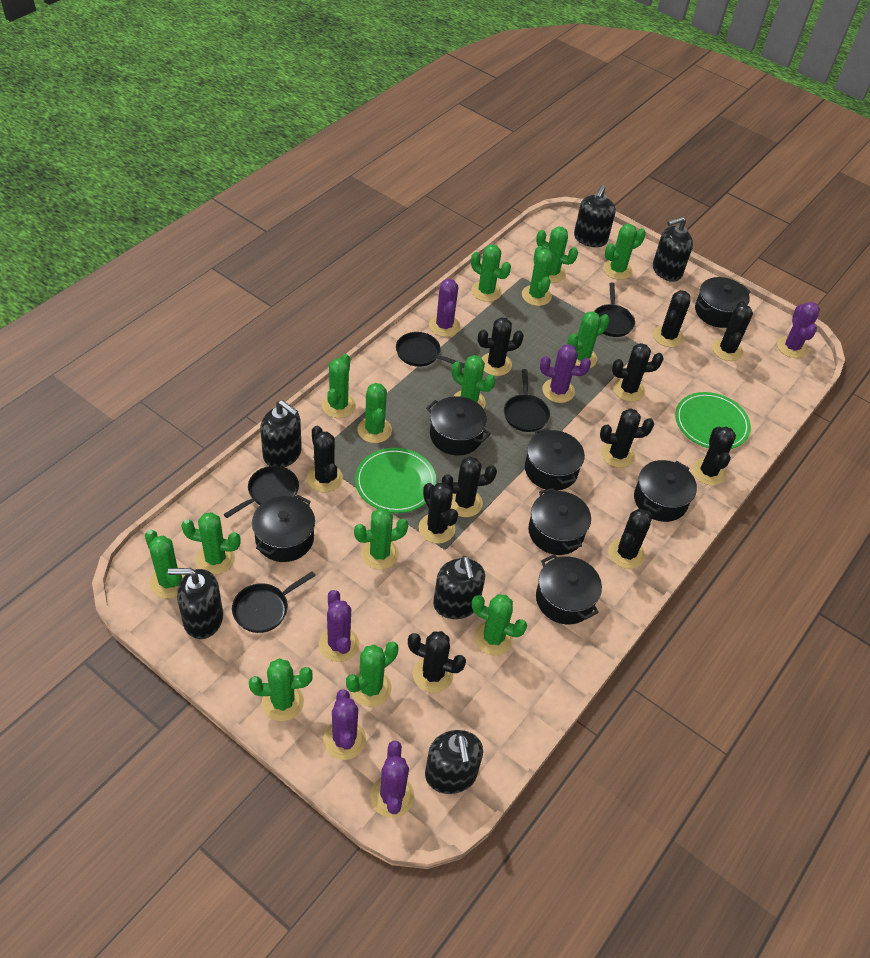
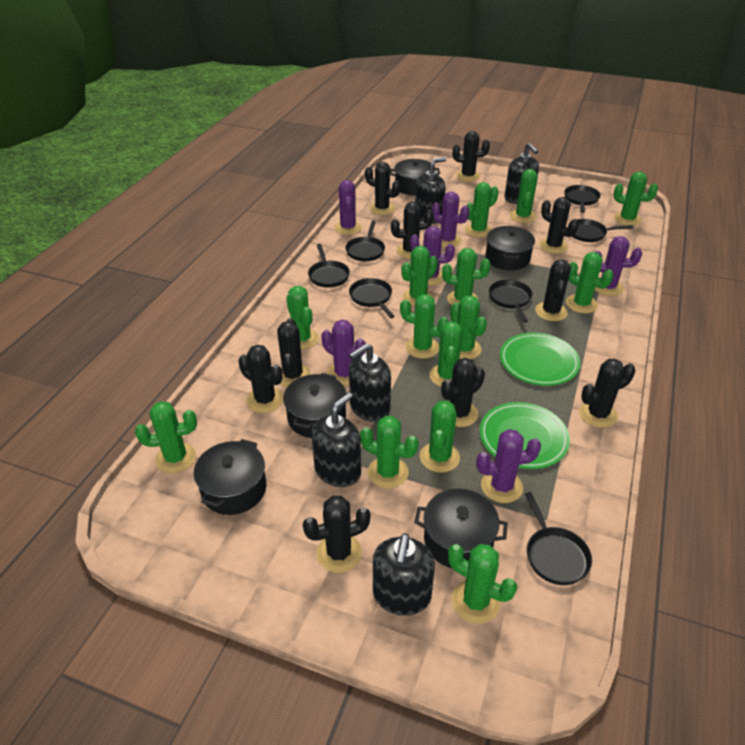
black cactus: [307,426,343,492] [408,631,466,693] [419,483,458,544] [442,457,497,517] [478,317,524,376] [600,408,654,468] [608,509,653,569] [612,343,664,402] [653,290,690,347] [692,427,736,485] [712,301,753,361] = 11 -> [238,345,283,413] [277,318,311,387] [303,496,370,573] [365,162,400,215] [391,202,434,259] [441,358,485,427] [453,131,490,181] [535,260,571,321] [539,197,579,254] [579,359,635,428] = 10
black pan: [224,466,299,518] [232,571,316,633] [396,332,465,368] [504,369,550,432] [594,282,635,337] = 5 -> [308,244,350,288] [345,221,385,261] [349,278,395,318] [489,280,533,323] [525,492,592,585] [564,185,601,213] [568,219,634,242] = 7
black pot: [252,495,315,562] [426,396,491,455] [525,428,585,491] [528,488,591,555] [536,554,602,624] [634,460,697,522] [695,277,750,328] = 7 -> [194,439,266,515] [283,373,347,438] [390,159,440,196] [414,489,508,568] [485,226,535,270] = 5
black soap dispenser: [168,568,223,639] [260,400,302,467] [425,730,483,794] [433,556,485,619] [574,185,616,247] [653,217,693,282] = 6 -> [312,392,361,487] [349,343,391,422] [373,533,435,616] [415,157,446,224] [504,143,539,204] = 5

